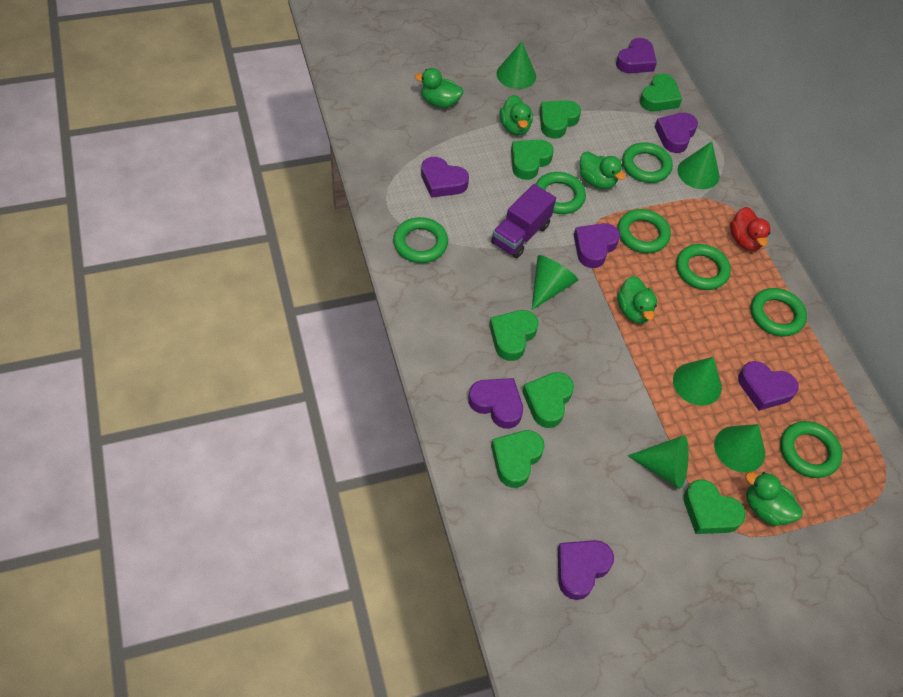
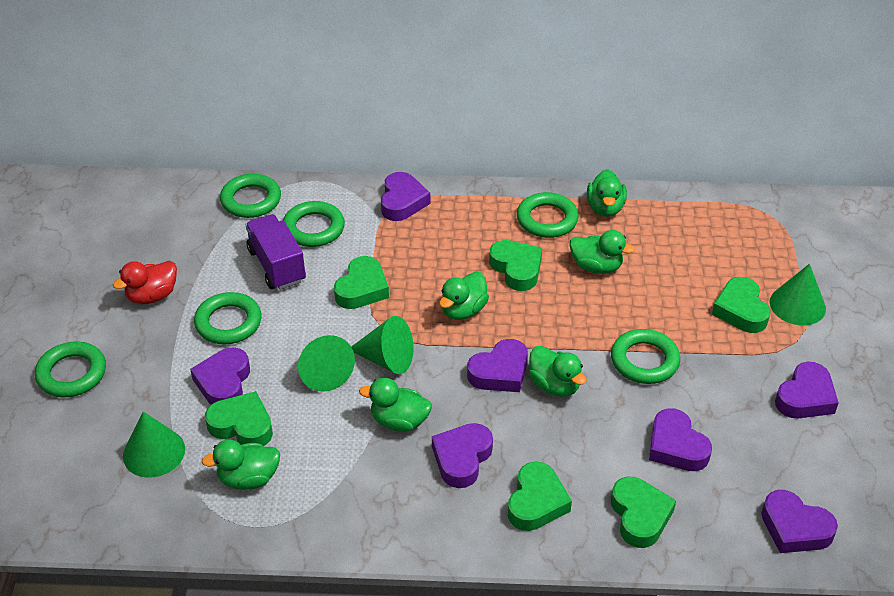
green cone: [497,41,536,89] [532,255,578,310] [628,435,689,489] [673,357,722,406] [677,142,720,189] [714,424,765,473] = 6 -> [123,412,185,478] [298,335,355,392] [351,316,413,374] [770,264,826,325] = 4
green duck: [415,68,463,108] [500,95,533,135] [580,152,626,189] [617,276,657,323] [745,472,803,526] = 5 -> [202,440,280,490] [359,378,432,432] [439,272,489,320] [529,346,587,397] [570,230,635,274] [587,169,627,217] = 6
green heart: [489,310,539,361] [491,430,545,488] [511,139,554,180] [522,372,574,428] [540,100,581,139] [640,74,682,111] [683,479,746,534] = 7 -> [205,391,273,446] [334,256,389,309] [489,240,542,291] [508,462,572,531] [611,477,676,548] [712,277,770,333] = 6
green ring: [393,217,448,263] [535,172,586,214] [617,209,671,253] [622,142,673,183] [676,244,731,290] [751,288,807,337] [780,421,842,478] = 7 -> [35,341,106,397] [194,292,262,344] [220,174,281,218] [283,201,345,247] [517,192,579,238] [611,329,680,384] = 6

